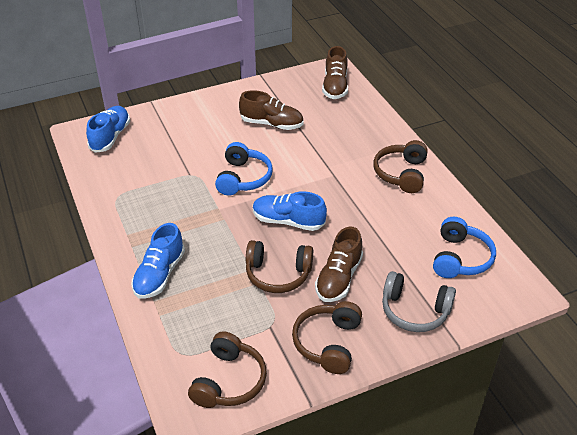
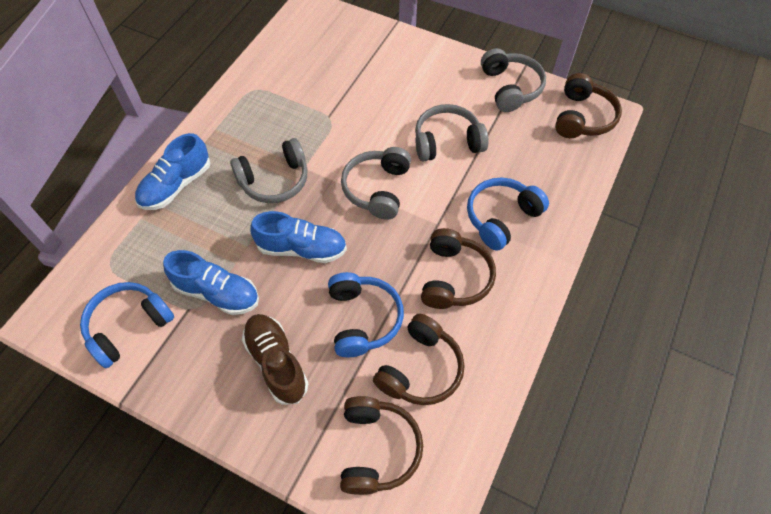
blue headphones: [215,142,273,196] [433,217,496,278] = 2 -> [80,282,174,368] [328,272,404,357] [467,178,549,251] = 3
brown shoe: [239,90,304,130] [315,226,363,302] [322,46,348,99] = 3 -> [242,314,309,405] = 1
grey headphones: [382,271,456,332] = 1 -> [230,138,308,203] [341,147,411,220] [415,104,489,161] [481,48,546,112] = 4

